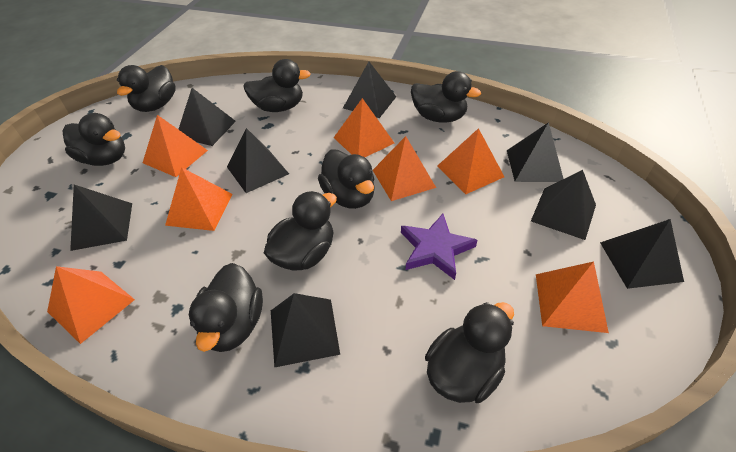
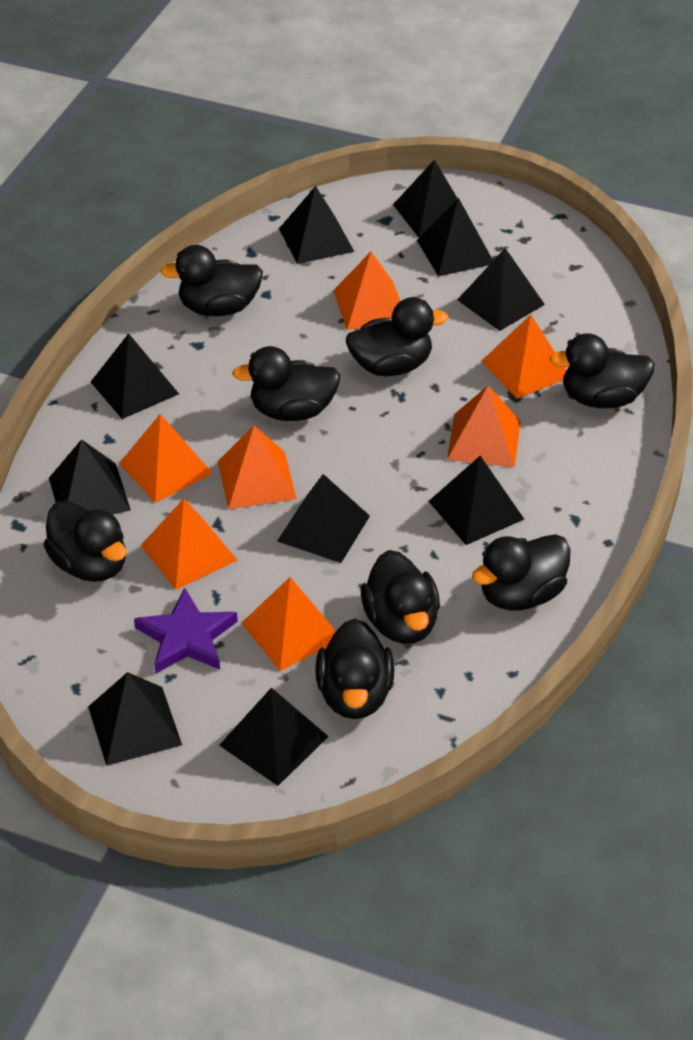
black pyramid: [70,185,132,251] [178,88,236,146] [227,128,289,193] [271,293,340,368] [343,62,396,118] [507,122,563,182] [531,170,596,240] [600,219,684,289] = 8 -> [49,439,131,514] [88,672,182,766] [91,333,179,419] [219,688,329,786] [277,474,370,563] [279,186,354,264] [393,160,458,238] [417,198,493,277] [429,456,524,545] [457,248,545,331] = 10

